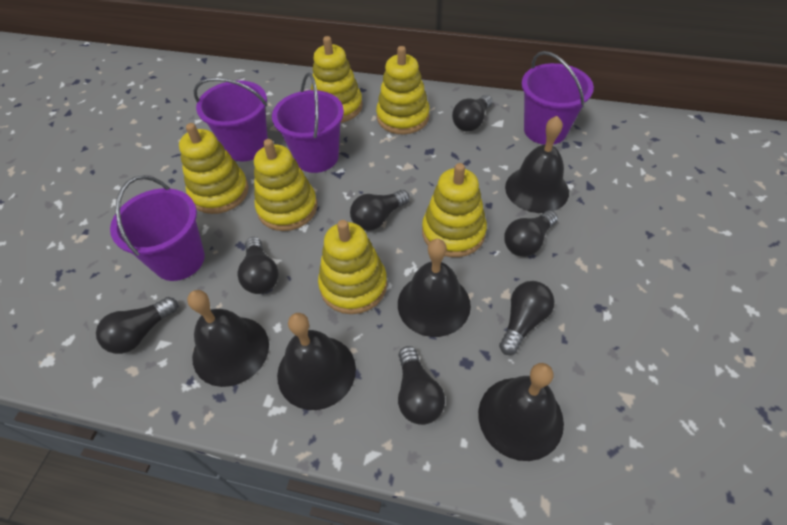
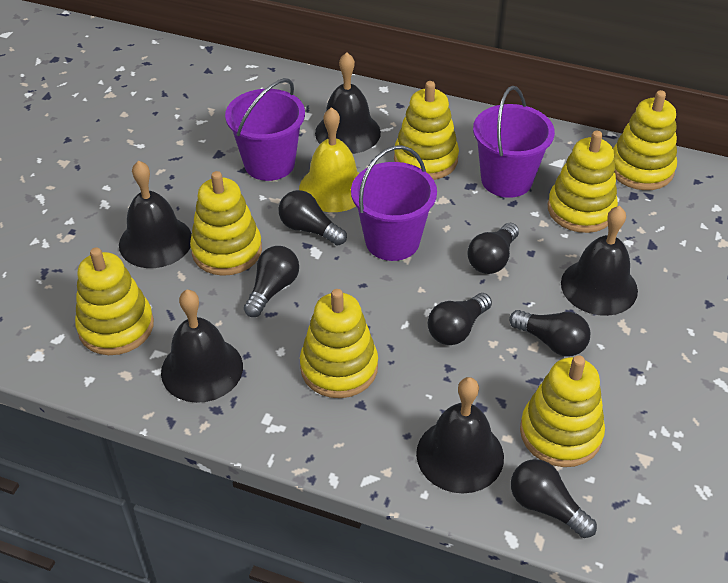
black light bulb: [96,297,178,354] [237,237,279,294] [350,190,410,231] [398,346,445,425] [452,95,493,132] [499,281,554,355] [504,210,558,257] = 7 -> [244,246,299,317] [279,190,347,246] [428,293,492,345] [467,223,519,274] [509,310,590,357] [511,459,597,538] = 6
purple bucket: [110,175,205,281] [194,77,268,161] [272,73,344,173] [522,51,594,145] = 4 -> [225,78,305,181] [351,145,437,261] [473,86,555,198] = 3
yellow bell: none = 0 -> [299,107,359,212] = 1
yellow stacking toy: [179,123,249,214] [254,139,317,231] [311,36,363,123] [318,220,387,314] [376,46,430,134] [422,163,487,257] = 6 -> [75,247,154,355] [190,171,262,276] [300,289,378,398] [394,81,459,180] [520,355,605,467] [548,131,618,233] [613,90,677,190] = 7

